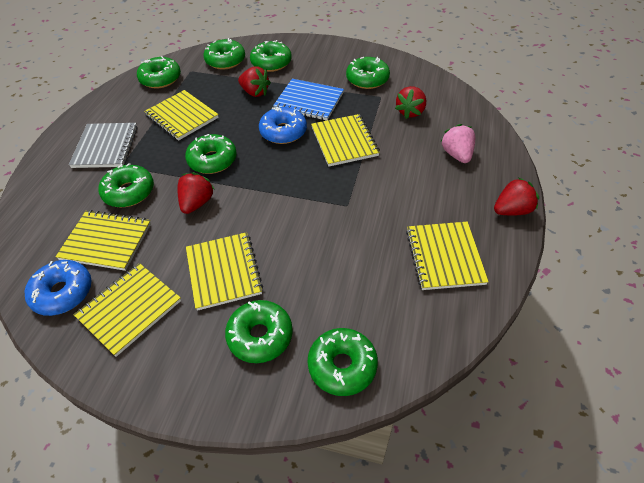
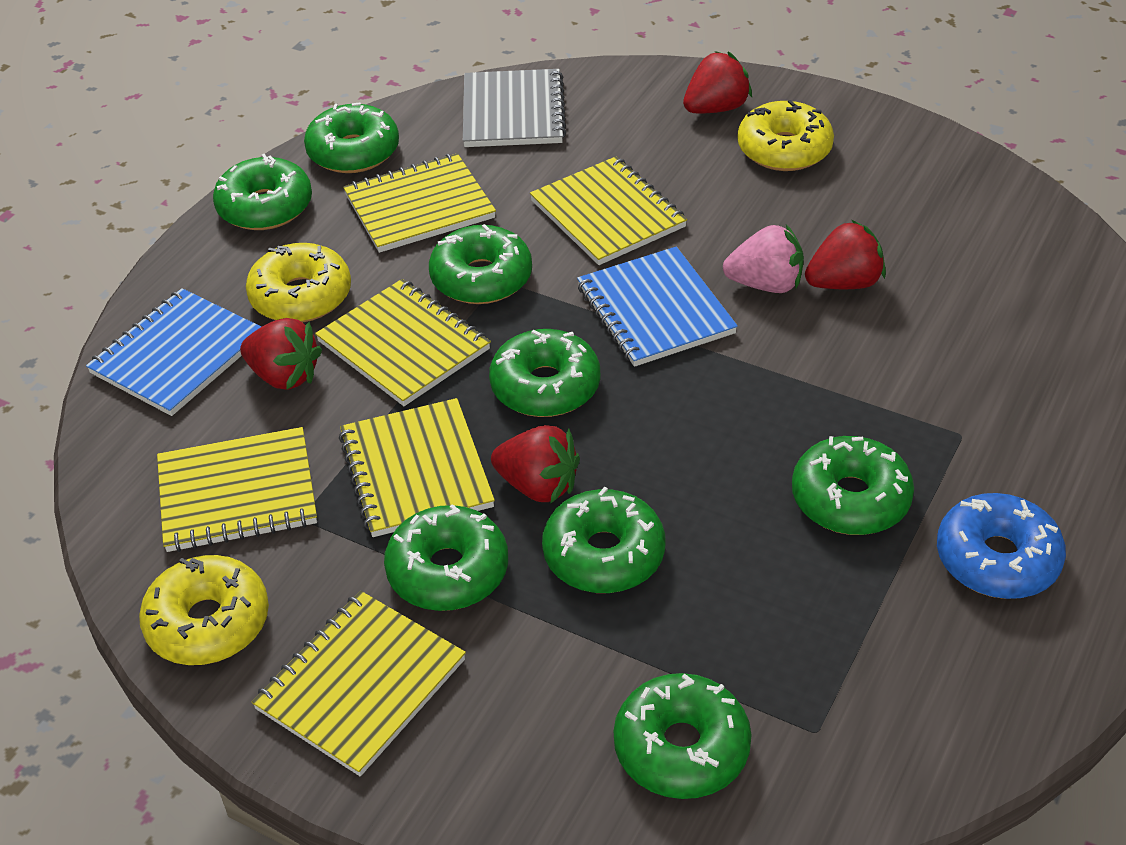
blue donut: [24,260,91,316] [259,107,307,144] = 2 -> [937,493,1066,599] = 1
blue notebook: [273,79,344,121] = 1 -> [86,288,261,416] [577,247,738,367] = 2
yellow donut: none = 0 -> [139,555,269,665] [246,243,351,323] [738,100,834,171] = 3

